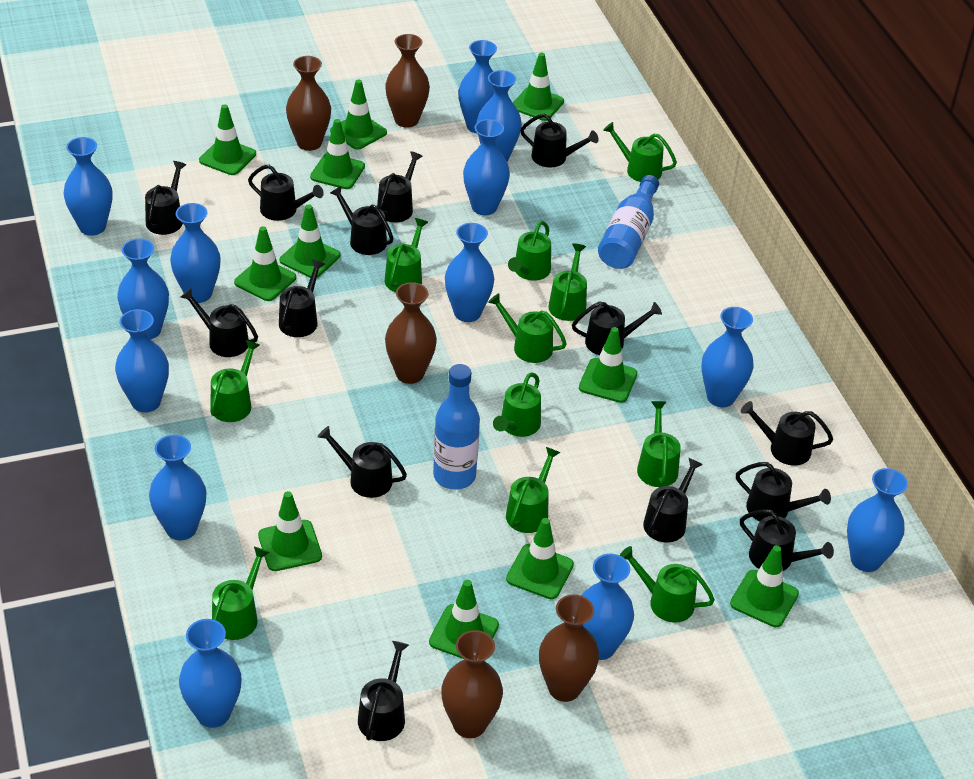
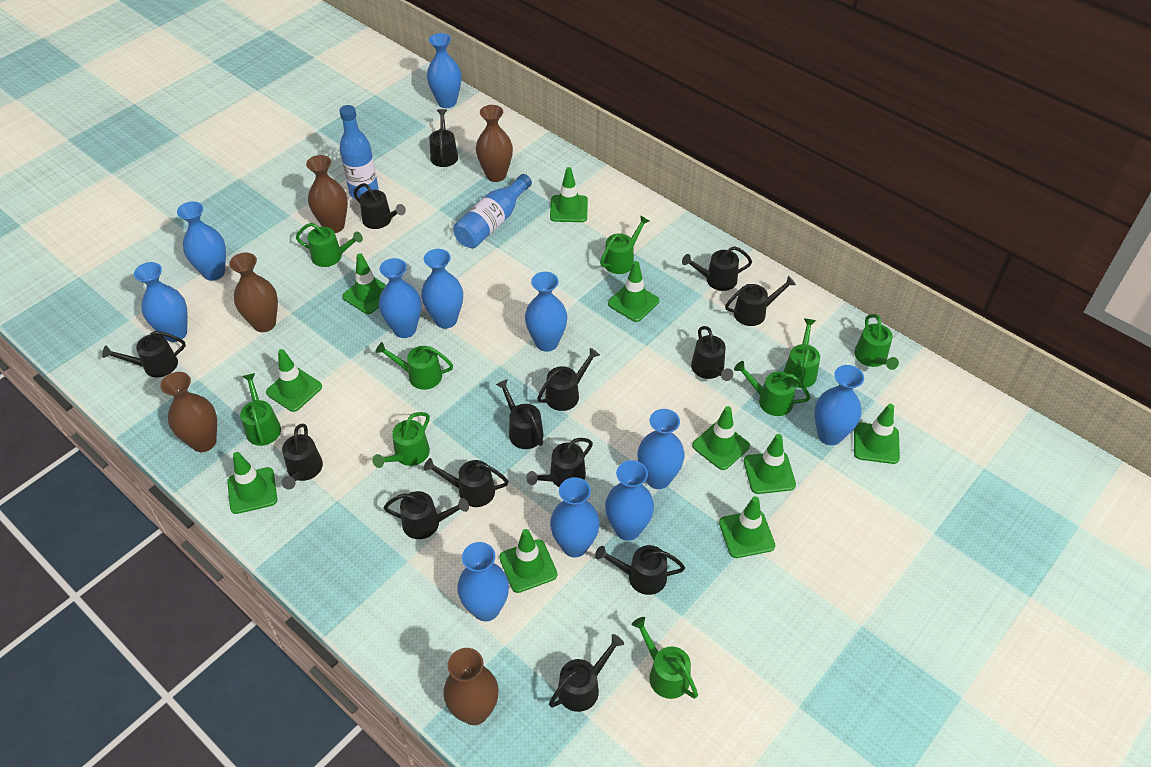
blue vase: [63,137,112,236] [115,309,169,413] [117,239,169,339] [149,435,206,540] [170,203,221,303] [179,619,242,728] [445,223,494,322] [458,40,497,133] [463,119,510,215] [477,70,522,161] [581,554,634,660] [701,307,754,407] [847,468,908,572] = 13 -> [134,262,188,342] [177,201,226,281] [379,258,421,338] [421,249,463,329] [427,33,461,108] [457,542,509,621] [525,272,567,352] [550,477,600,557] [605,460,654,541] [637,409,685,489] [814,365,864,445] = 11
green traffic cone: [199,104,256,175] [234,226,296,301] [258,491,322,571] [280,204,340,278] [310,119,365,189] [330,80,387,150] [429,580,499,659] [506,518,574,599] [513,53,564,121] [579,327,637,403] [730,545,799,627] = 11 -> [227,452,277,514] [266,349,322,412] [342,253,386,314] [499,529,558,593] [550,167,588,222] [608,261,659,322] [692,406,750,470] [719,496,775,558] [744,434,796,494] [854,404,900,464] = 10
green watering can: [210,340,260,422] [212,547,270,640] [385,218,428,292] [488,293,567,363] [493,372,541,437] [506,447,561,533] [508,221,551,281] [548,244,587,321] [603,122,677,182] [620,546,715,623] [637,401,681,487] = 11 -> [240,373,281,446] [296,223,363,267] [372,412,430,468] [375,342,453,390] [600,215,649,274] [631,617,698,699] [734,361,810,416] [784,318,820,388] [854,314,899,370] = 9

